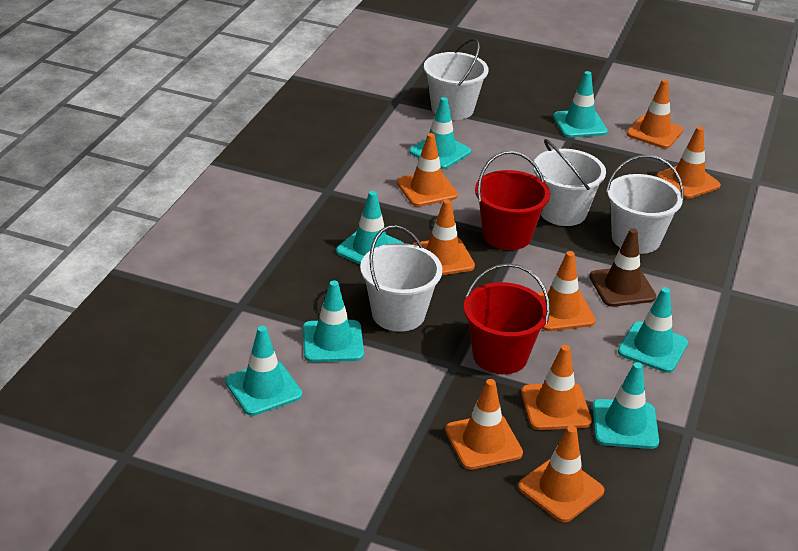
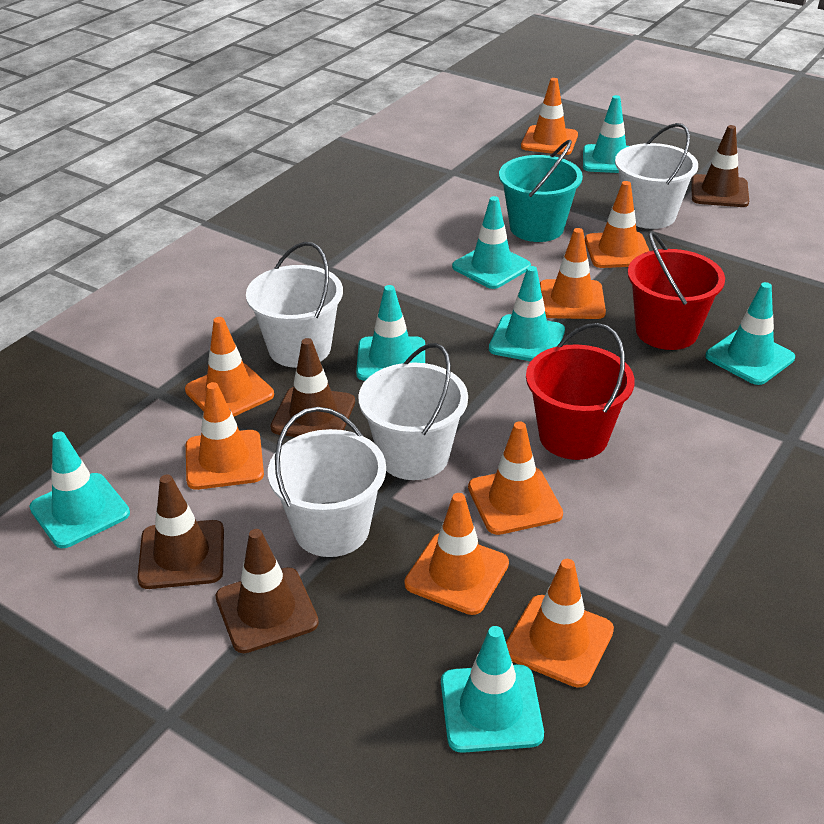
brown traffic cone: [589,228,656,307] = 1 -> [137,474,224,589] [216,529,319,653] [271,338,355,437] [691,125,749,207] = 4
turquoise bucket: none = 0 -> [499,140,583,242] = 1

